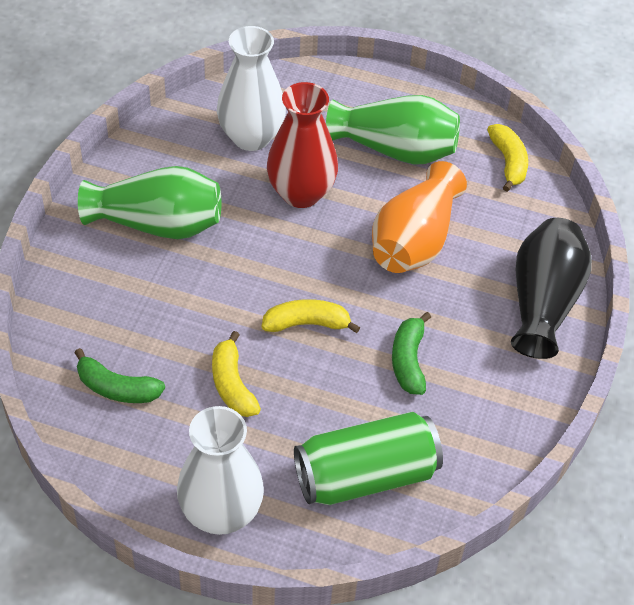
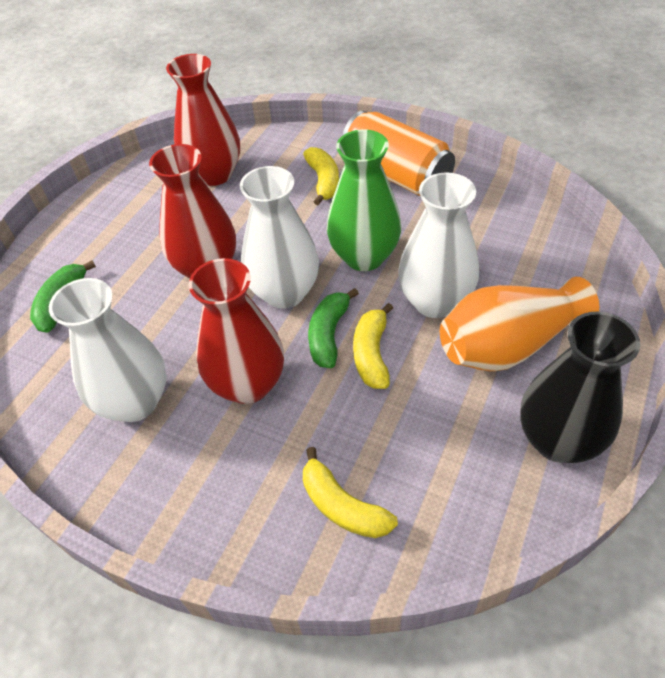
green can: [294,412,443,505] = 1 -> none = 0
green vase: [78,166,221,239] [326,95,460,165] = 2 -> [327,130,401,271] = 1
orange can: none = 0 -> [342,111,455,196] = 1
red vase: [267,82,338,208] = 1 -> [149,144,236,279] [166,54,240,186] [189,258,284,404] = 3
white vase: [177,406,264,535] [217,26,286,151] = 2 -> [49,278,166,422] [240,166,319,309] [398,172,479,318] = 3

